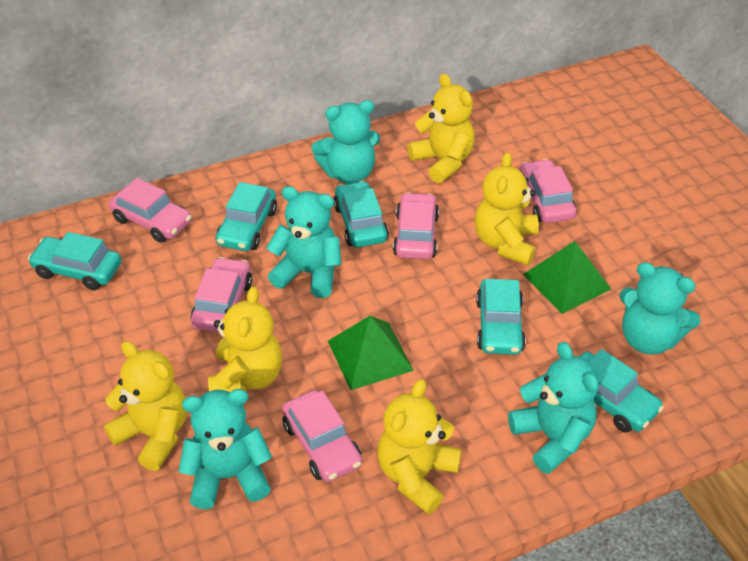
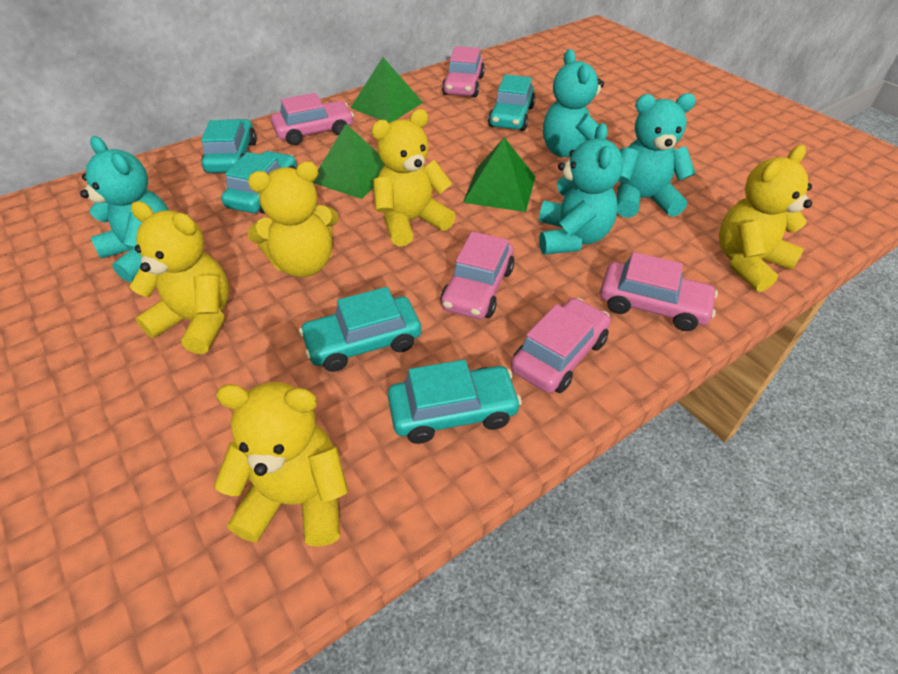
green pyramid: [328,316,414,390] [523,241,611,314] = 2 -> [312,124,385,199] [350,57,423,123] [463,138,536,212] = 3
turquoise teddy bear: [179,389,272,509] [266,186,341,298] [312,100,380,184] [508,342,599,474] [620,262,701,354] = 5 -> [80,136,169,282] [539,123,623,255] [543,49,604,157] [617,93,696,218] = 4

